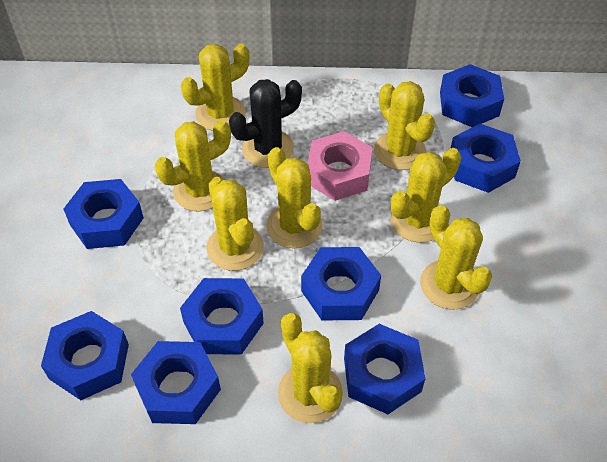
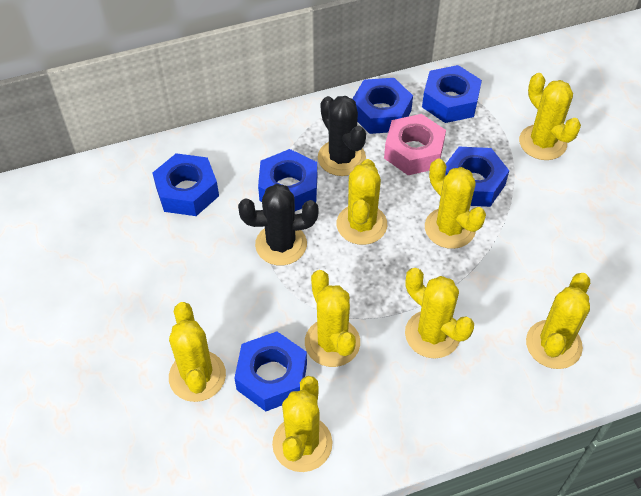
black cactus: [229,79,302,168] = 1 -> [238,184,318,265] [318,96,366,176] = 2
blue nut: [41,311,129,400] [64,179,144,249] [131,341,221,424] [180,278,264,355] [301,247,381,320] [344,324,425,414] [440,64,504,127] [450,124,521,193] = 8 -> [153,153,219,216] [235,332,307,411] [258,149,317,211] [352,78,413,134] [422,65,482,123] [446,147,509,207] = 6

